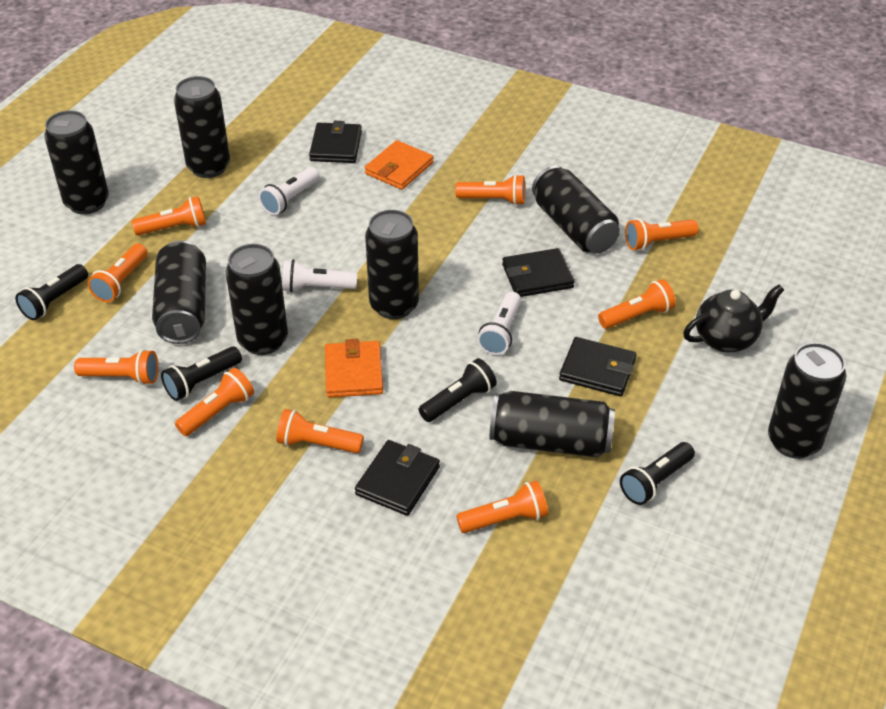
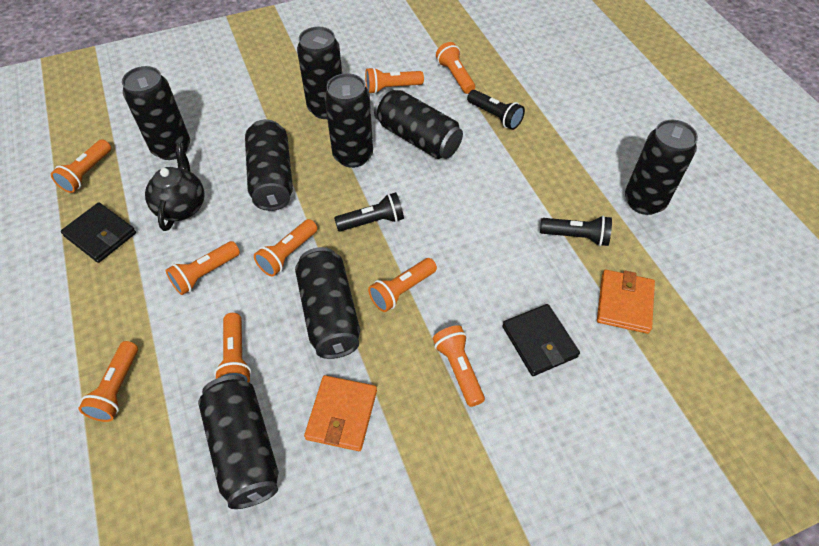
black flashlight: [15,264,88,320] [161,346,242,401] [419,358,497,422] [620,442,695,505] = 4 -> [334,192,404,232] [467,90,525,130] [540,216,612,246] = 3
black wallet: [309,121,362,163] [355,440,440,516] [502,248,574,297] [559,337,636,396] = 4 -> [61,202,136,263] [502,304,580,376] = 2
white flashlight: [259,167,319,215] [282,259,358,292] [477,292,521,355] = 3 -> none = 0

